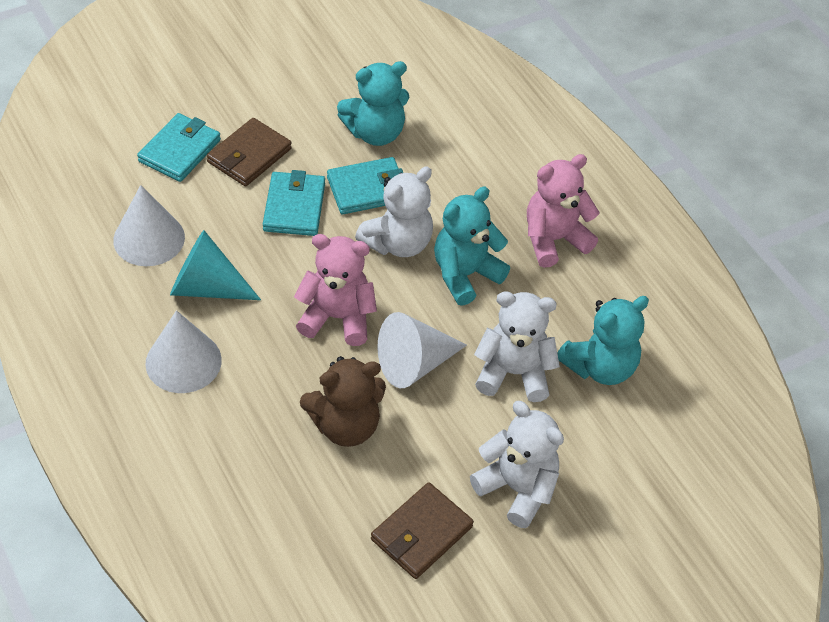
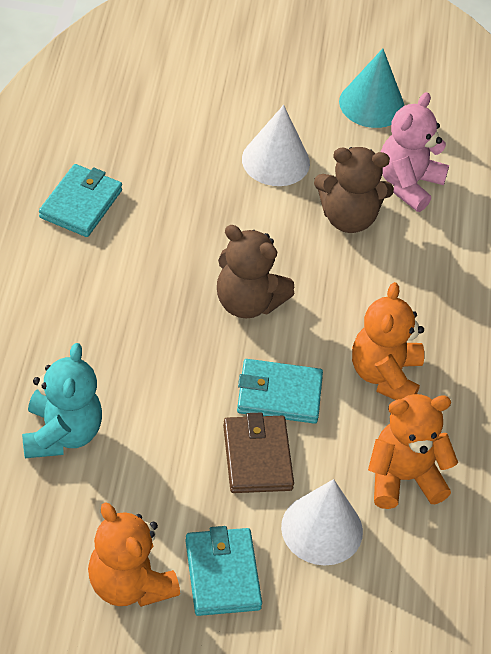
brown teddy bear: [300,356,386,447] = 1 -> [217,225,294,318] [314,147,394,233] = 2
brown wallet: [207,118,292,186] [371,482,474,579] = 2 -> [223,413,294,493] = 1
orange teddy bear: none = 0 -> [88,502,180,607] [352,282,424,400] [368,394,458,509] = 3
pink teddy bear: [294,234,377,346] [527,154,600,268] = 2 -> [381,92,449,212] = 1
turquoise teddy bear: [337,61,409,146] [434,187,510,306] [557,296,649,385] = 3 -> [22,343,102,458] = 1
white cone: [113,185,185,266] [146,310,222,393] [377,312,467,388] = 3 -> [242,105,310,186] [281,479,363,565] = 2
white teddy bear: [355,167,433,257] [470,401,564,528] [474,291,560,402] = 3 -> none = 0

